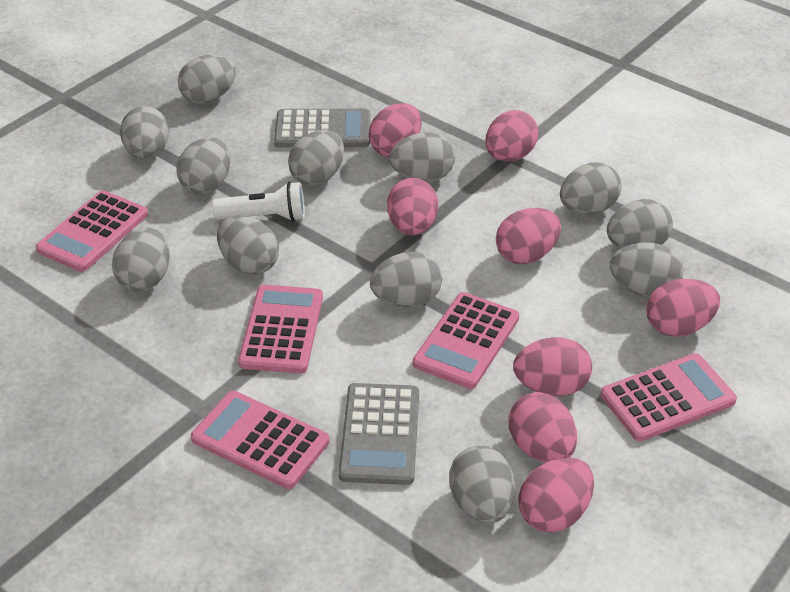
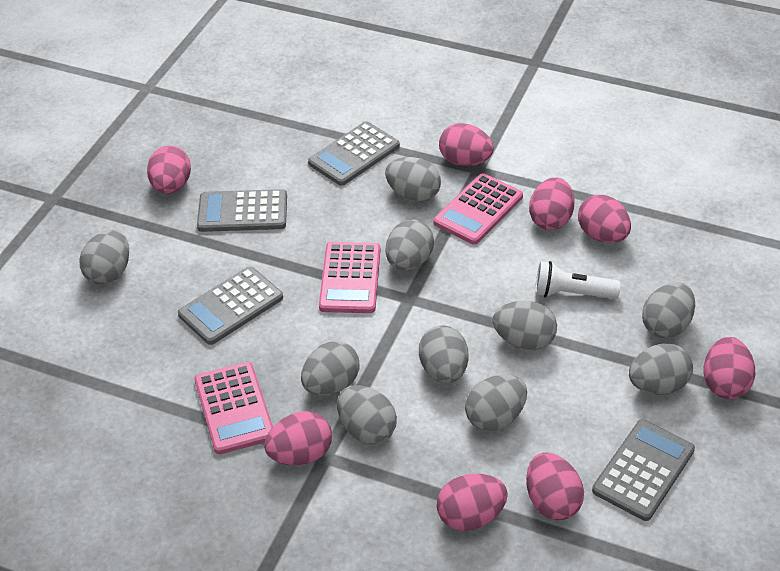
grey calculator: [274,109,370,148] [339,383,419,485] = 2 -> [178,267,283,345] [197,189,287,232] [308,121,400,186] [592,419,695,521] = 4
grey egg: [112,227,170,292] [120,106,169,159] [176,137,230,194] [178,55,235,104] [217,216,279,275] [288,130,344,186] [370,252,442,307] [390,132,455,182] [449,446,515,523] [560,162,621,215] [607,199,673,248] [610,243,684,297] = 12 -> [80,230,129,285] [301,341,360,396] [337,385,397,444] [385,157,441,202] [386,220,434,271] [419,325,468,383] [465,375,527,431] [493,301,557,350] [629,344,693,395] [642,283,695,338] = 10
pink calculator: [36,190,148,272] [191,391,329,489] [238,285,323,373] [413,292,519,389] [601,353,737,441] = 5 -> [194,362,273,454] [319,242,380,313] [434,173,523,245] = 3

